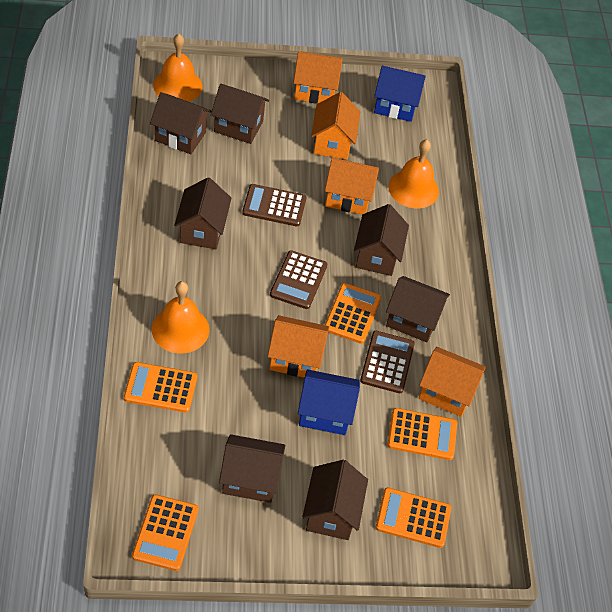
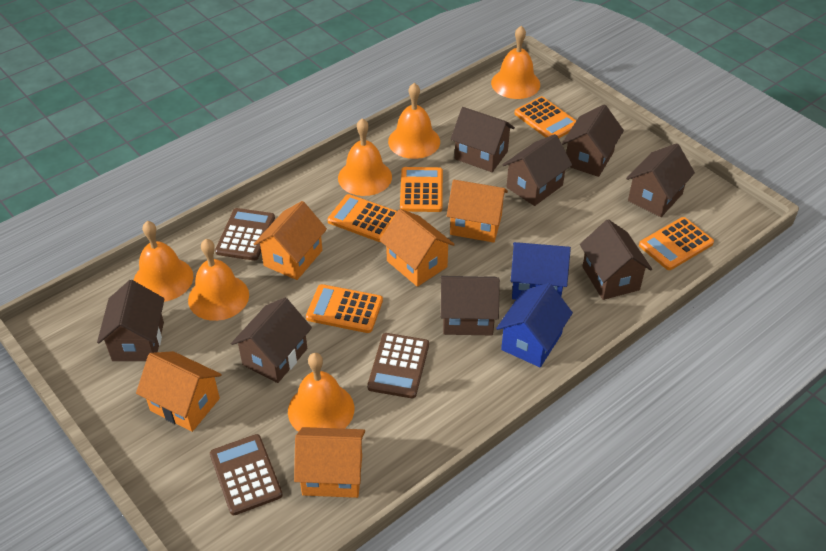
brown house: [150,92,212,154] [174,177,231,249] [211,84,269,144] [219,434,285,503] [302,460,368,540] [354,204,409,276] [386,276,450,342] = 7 -> [97,280,165,361] [231,298,312,383] [441,276,500,335] [451,107,515,172] [503,134,572,206] [562,104,624,177] [580,219,652,300] [626,143,695,217] = 8
orange bell: [152,281,209,354] [153,34,203,102] [388,139,439,209] = 3 -> [133,221,193,302] [188,239,249,321] [288,353,354,432] [338,118,392,196] [388,83,440,159] [491,26,540,99] = 6

